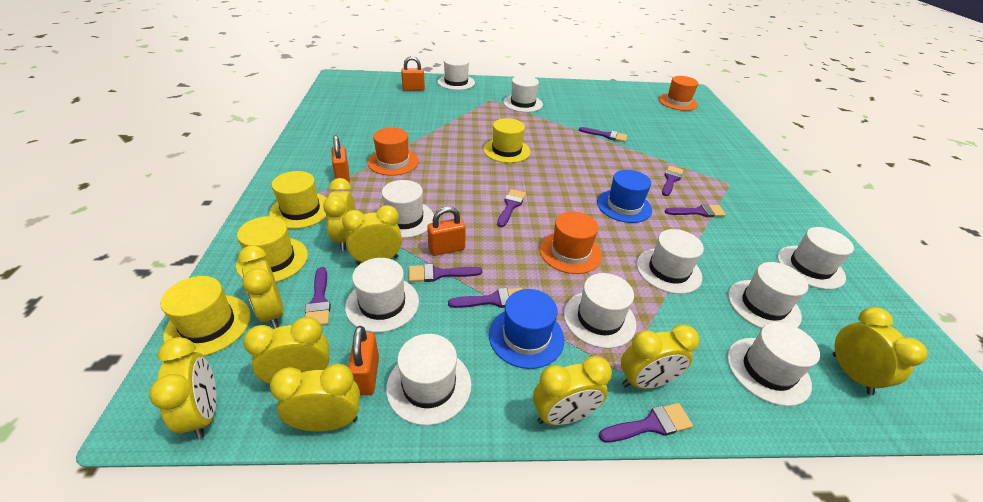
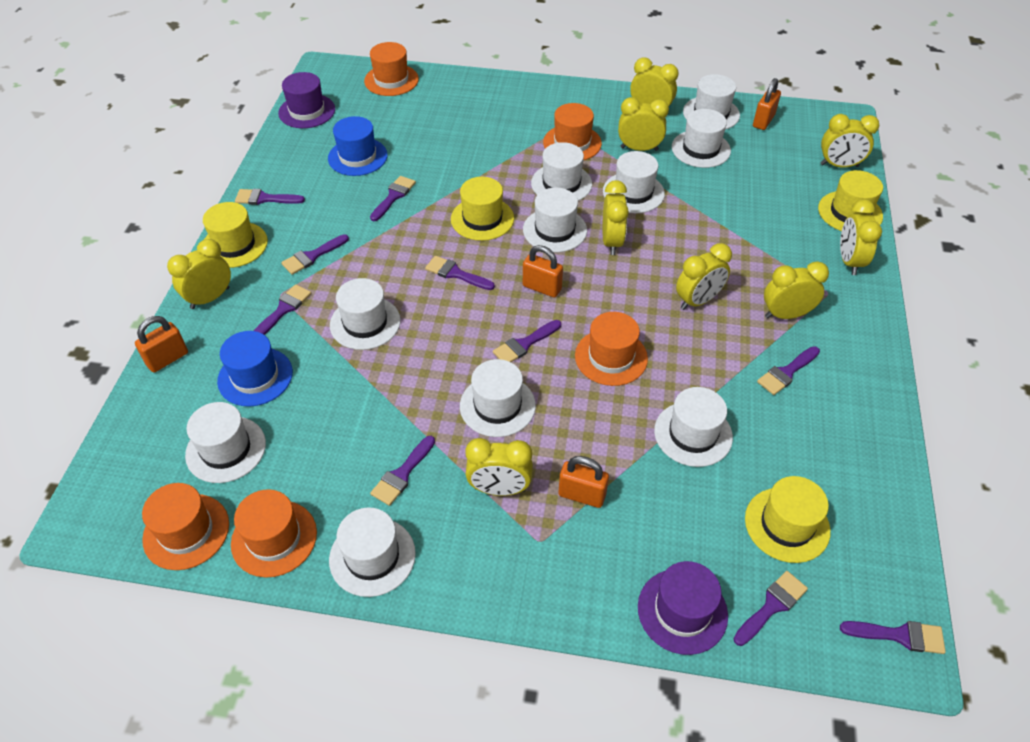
orange hat: [367,128,419,176] [540,211,602,274] [659,76,698,111] = 3 -> [142,483,229,570] [231,489,317,577] [364,42,419,96] [543,103,602,160] [575,312,648,386] = 5
purple brush: [305,267,331,326] [409,264,482,282] [448,288,523,308] [497,189,526,227] [579,127,627,142] [599,403,693,443] [662,166,683,196] [665,204,726,217] = 8 -> [235,189,305,205] [254,284,311,335] [281,234,349,275] [370,176,416,221] [370,436,435,506] [425,256,495,290] [493,320,561,362] [733,571,808,646] [757,346,820,395] [840,621,946,654] = 10
purple hat: none = 0 -> [278,72,335,128] [638,561,728,655] = 2

